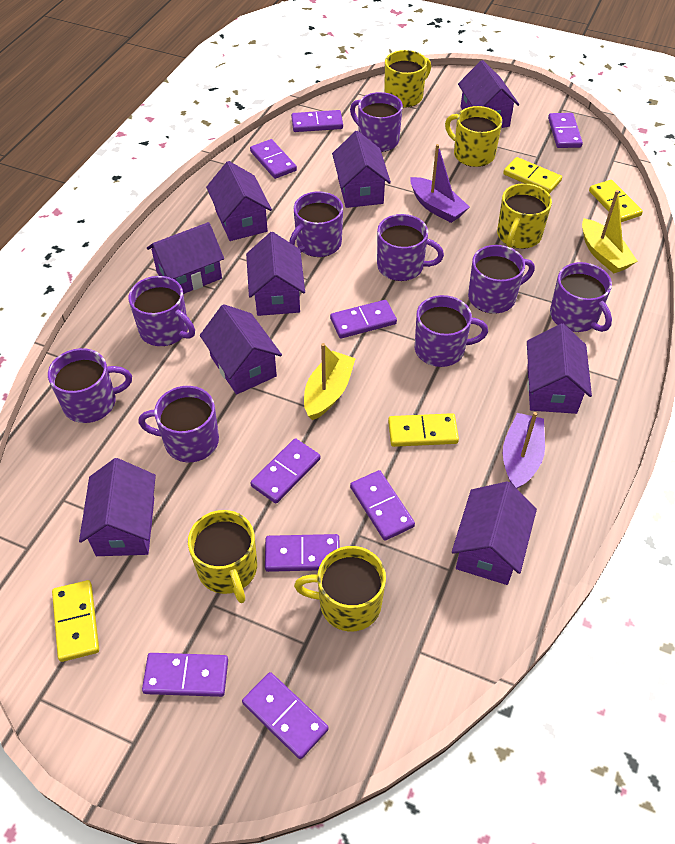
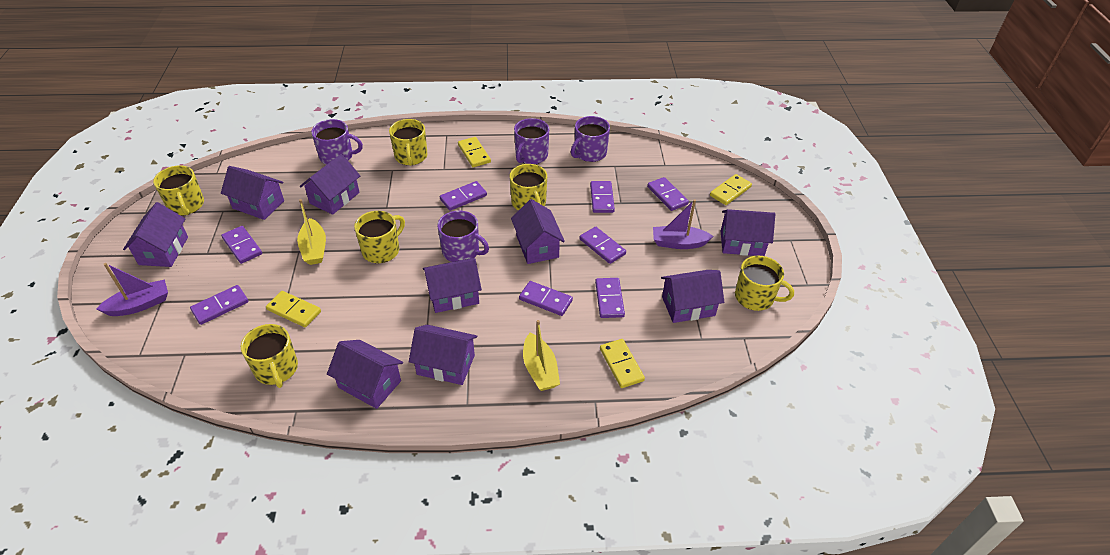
purple domino: [142,653,228,697] [242,672,328,759] [250,139,297,179] [250,438,320,503] [265,534,340,572] [291,110,343,132] [330,300,397,338] [350,470,415,541] [548,113,583,148] = 9 -> [190,285,248,325] [221,226,262,264] [440,181,487,211] [519,281,573,316] [579,227,626,264] [590,181,615,213] [595,278,625,318] [647,177,689,211] = 8
purple mug: [48,348,132,423] [128,276,195,346] [138,386,219,462] [289,191,343,257] [350,92,403,152] [377,214,444,281] [415,295,488,367] [468,245,535,314] [550,262,612,332] = 9 -> [311,119,363,165] [438,211,489,262] [514,118,549,164] [571,116,610,162] = 4
yellow mug: [188,510,257,603] [294,546,386,632] [384,50,431,108] [445,106,502,167] [497,183,552,249] = 5 -> [153,165,204,215] [241,324,298,388] [354,211,405,263] [389,119,427,166] [510,164,547,211] [735,255,794,311] = 6

